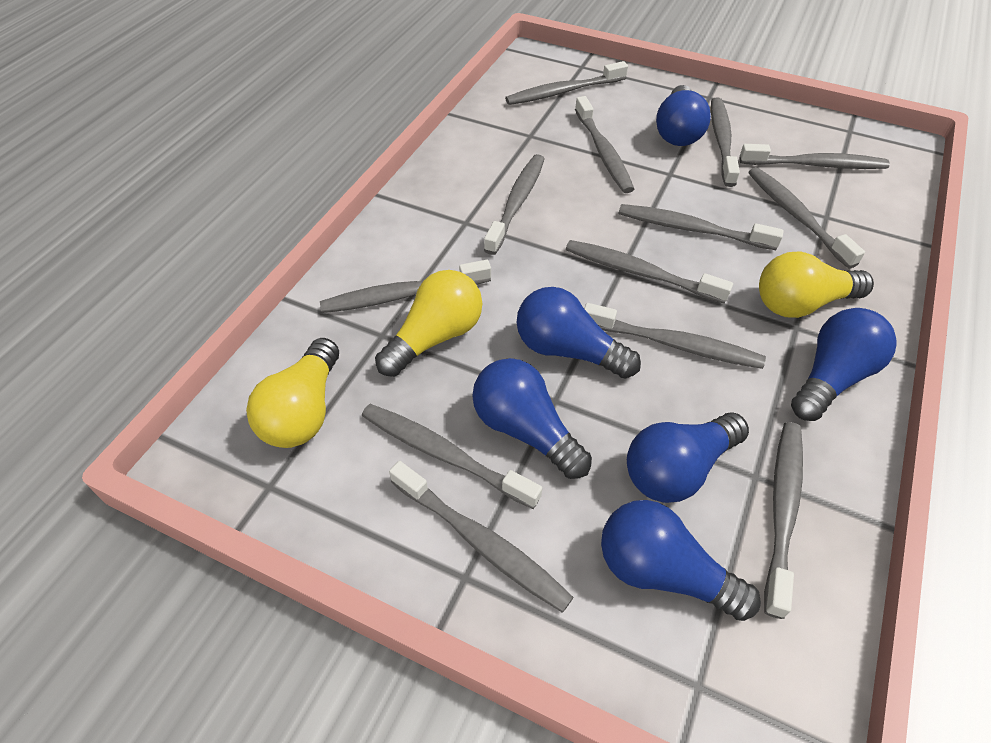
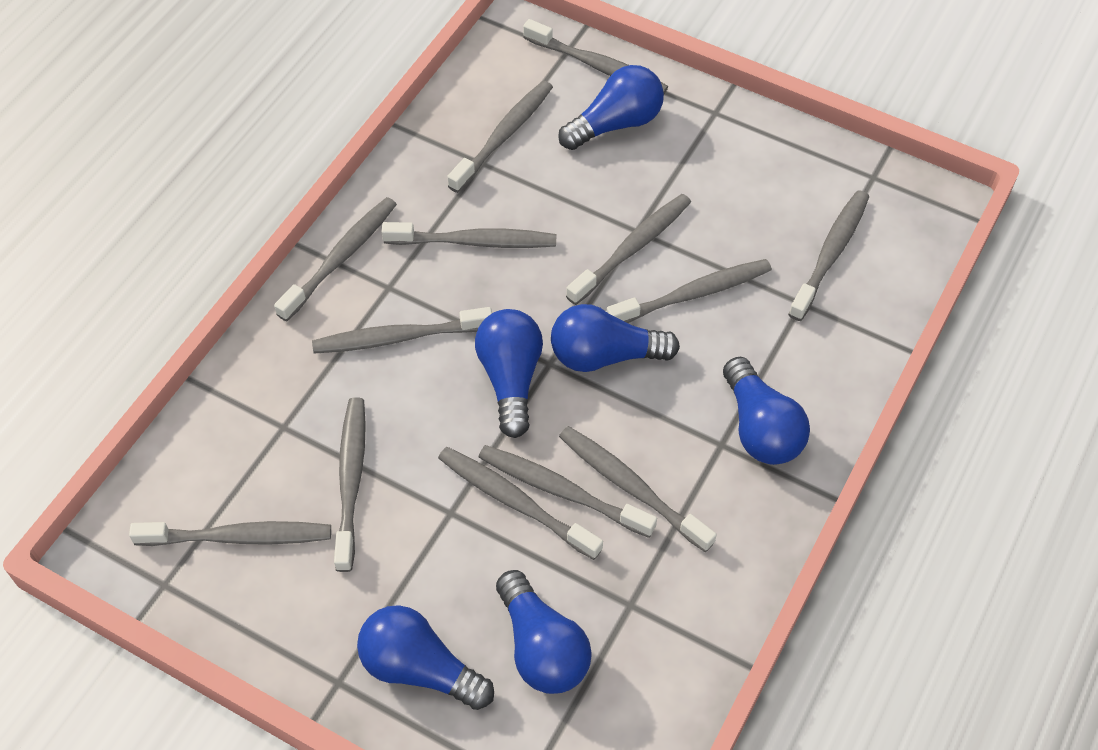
yellow light bulb: [246,338,339,448] [375,270,482,377] [759,251,874,318] = 3 -> none = 0

